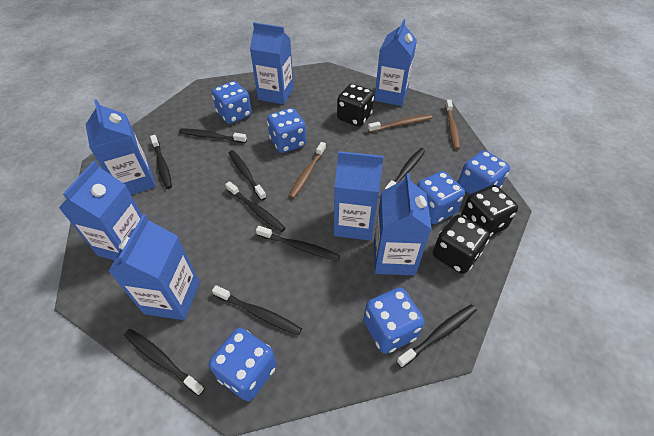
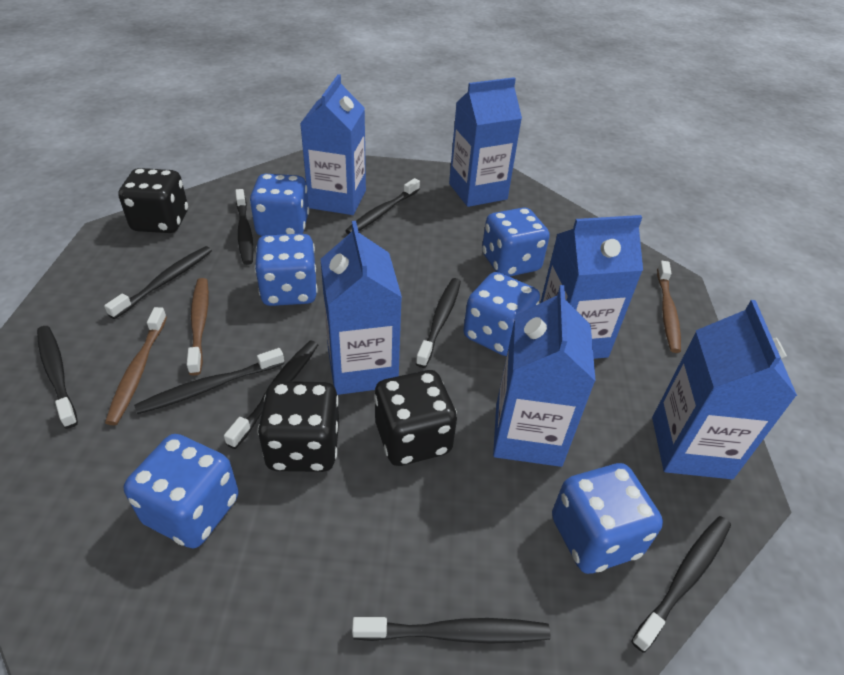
blue carton: [59,161,142,260] [86,99,156,195] [108,214,200,320] [250,22,294,105] [334,151,384,241] [374,19,417,106] [374,173,431,276] = 7 -> [300,74,366,215] [320,221,402,395] [449,77,522,207] [493,285,596,467] [540,215,643,359] [652,300,797,479] = 6

